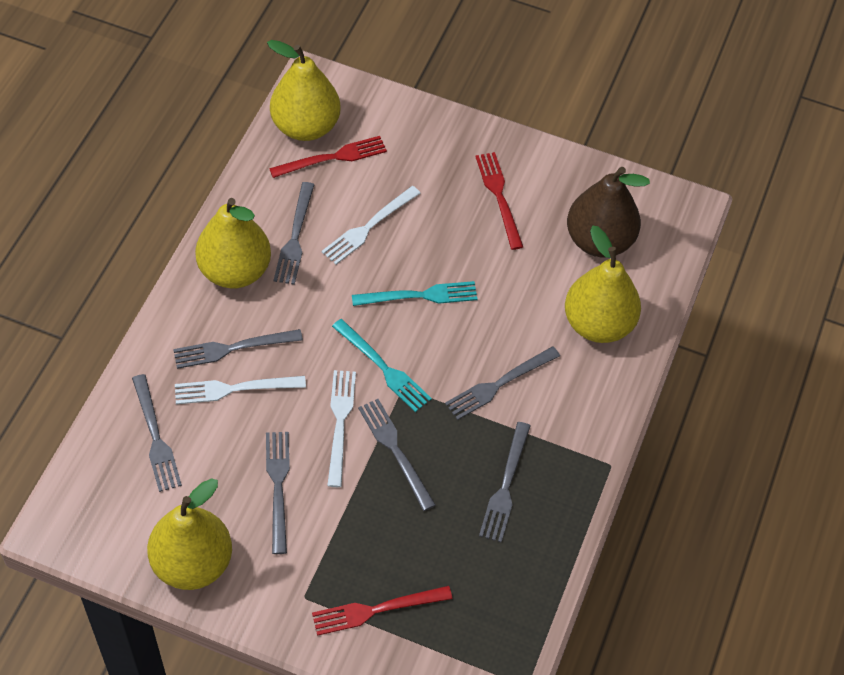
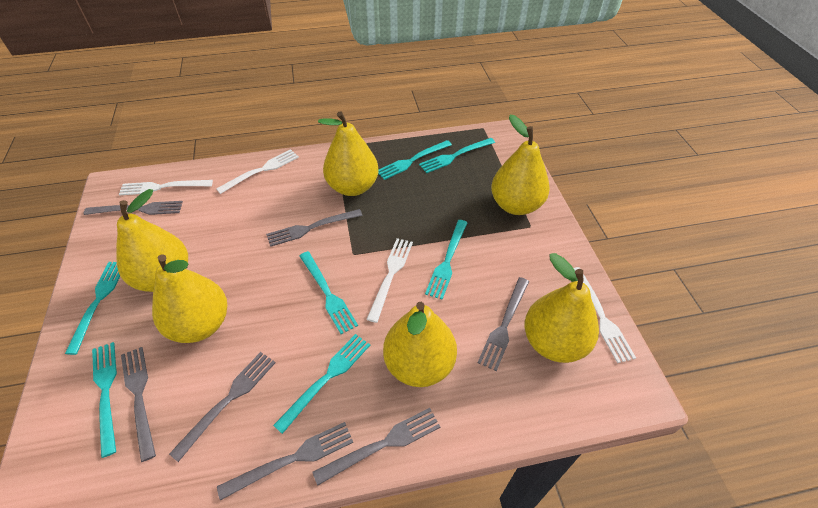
brown pear: [567,167,650,257] = 1 -> none = 0
red fork: [269,136,387,178] [312,586,452,636] [475,152,523,250] = 3 -> none = 0
turquoise fork: [332,319,432,412] [352,281,477,306] = 2 -> [65,262,120,355] [92,342,117,458] [273,334,370,434] [300,251,358,334] [378,140,452,180] [419,138,495,173] [425,220,468,300] = 7
white fork: [175,376,306,404] [322,186,420,265] [327,370,356,487] = 3 -> [119,180,213,195] [216,149,299,194] [366,238,413,323] [574,267,636,363] = 4
yellow pear: [147,478,232,590] [195,198,271,288] [267,40,341,141] [565,226,641,343] = 4 -> [116,189,188,292] [152,254,227,343] [318,111,379,196] [383,302,457,387] [491,115,550,215] [525,253,599,363] = 6

